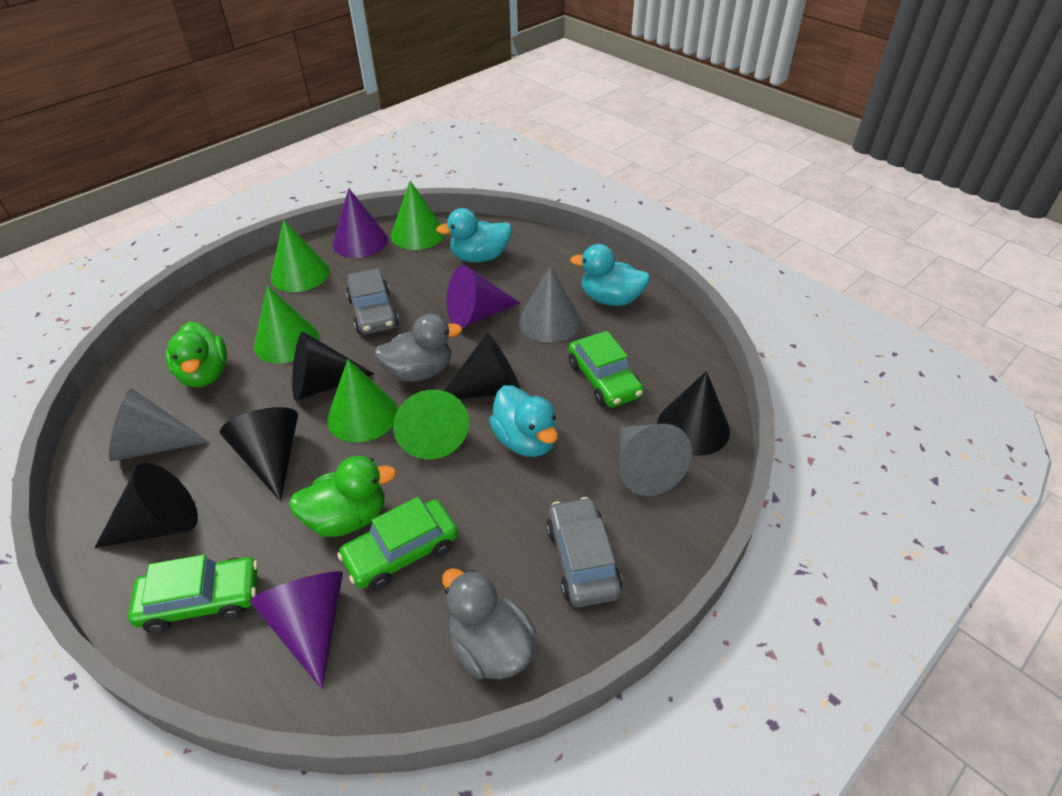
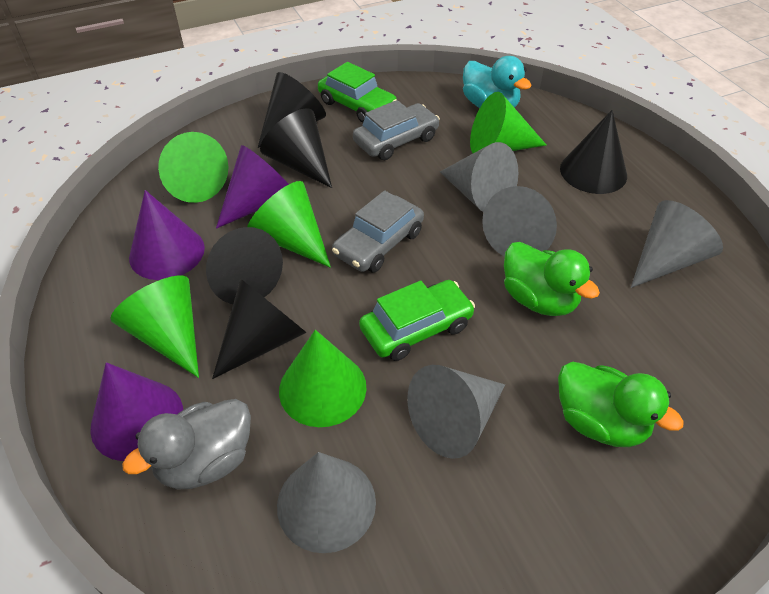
green car: [128,554,258,633] [337,497,458,591] [568,331,644,407] = 3 -> [318,62,397,123] [359,280,475,361] = 2
grey cone: [109,388,209,462] [519,266,581,343] [619,424,692,496] = 3 -> [277,452,376,553] [407,365,505,459] [440,142,518,212] [482,186,557,257] [631,200,723,288] = 5
grey duck: [374,313,462,382] [442,568,536,679] = 2 -> [122,399,251,490] = 1
turquoise duck: [436,208,512,263] [489,385,558,457] [570,244,650,306] = 3 -> [463,56,532,108] = 1

